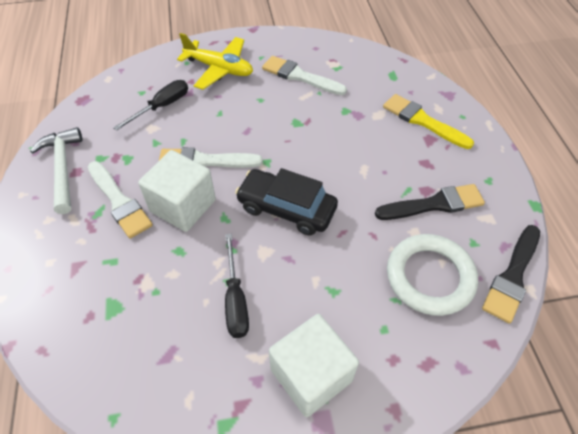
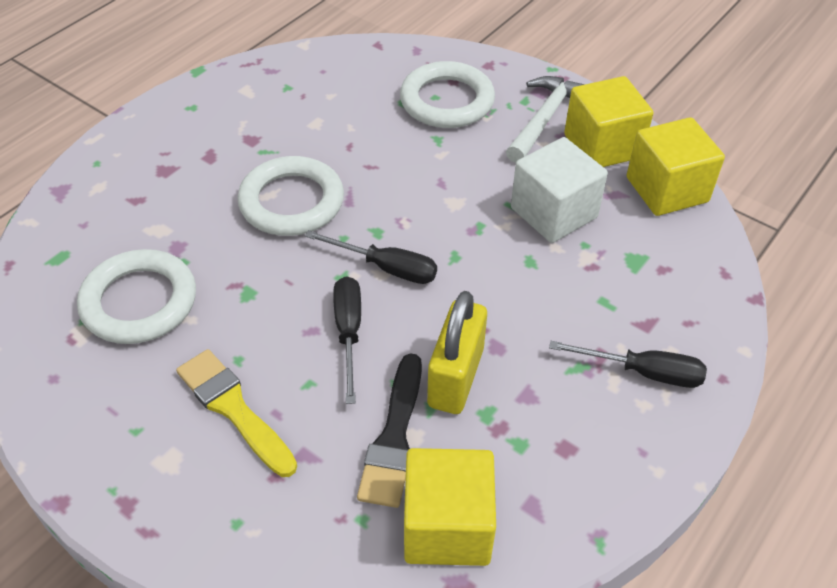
black brush: [375,184,485,220] [482,225,540,323] = 2 -> [357,353,422,508] = 1
black car: [235,168,338,236] = 1 -> none = 0
black screwdriver: [113,80,188,131] [225,234,249,338] = 2 -> [305,230,437,284] [333,276,361,404] [549,341,707,388] = 3
white brush: [88,161,153,239] [159,147,263,168] [262,56,347,95] = 3 -> none = 0
white cube: [138,150,216,232] [269,314,359,417] = 2 -> [511,137,608,243] = 1
white ring: [387,234,478,316] = 1 -> [77,249,196,344] [238,156,344,236] [400,61,495,128] = 3
yellow cube: none = 0 -> [404,448,496,566] [564,76,653,167] [627,117,725,216] = 3
yellow padlock: none = 0 -> [427,291,487,414] = 1
yellow plane: [177,33,253,90] = 1 -> none = 0

